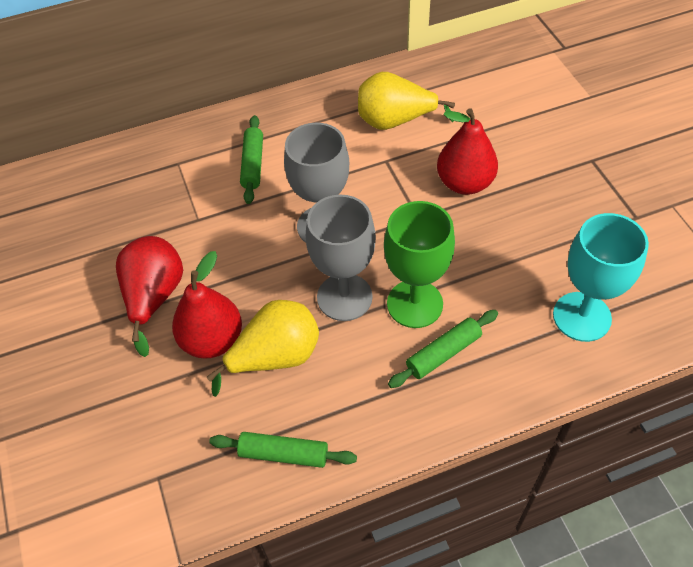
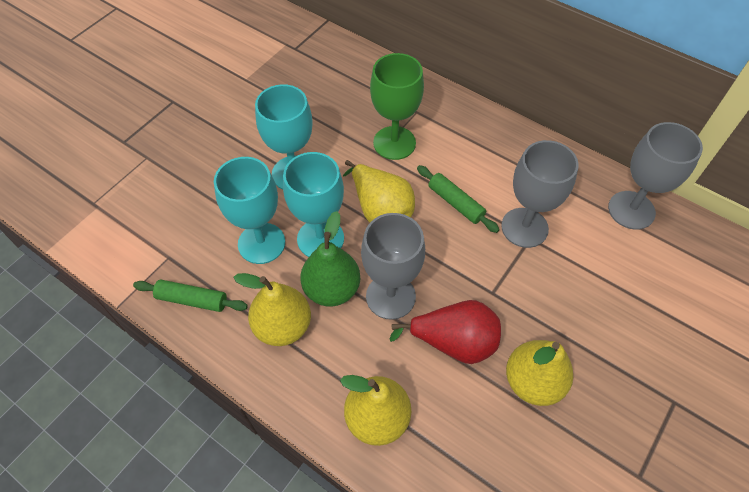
green pear: none = 0 -> [300,211,360,306] = 1
green rolling pin: [209,432,357,468] [240,115,263,204] [388,310,498,388] = 3 -> [133,280,248,312] [417,165,500,233] = 2
grey goblet: [284,123,349,243] [306,195,376,321] = 2 -> [361,213,425,320] [501,140,579,248] [608,122,703,230] = 3
red pear: [116,236,183,357] [172,251,242,359] [437,108,498,195] = 3 -> [390,300,501,364] = 1
turquoise goblet: [553,213,649,342] = 1 -> [214,157,285,264] [255,84,313,190] [283,152,344,257] = 3
yellow pear: [207,300,319,397] [358,72,455,130] = 2 -> [233,273,311,346] [340,375,411,446] [343,160,415,223] [506,340,573,406] = 4

